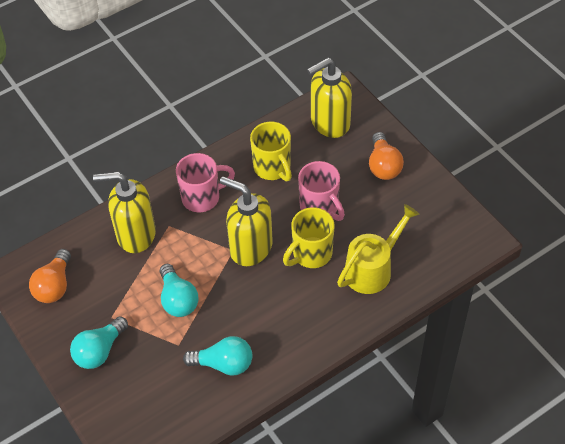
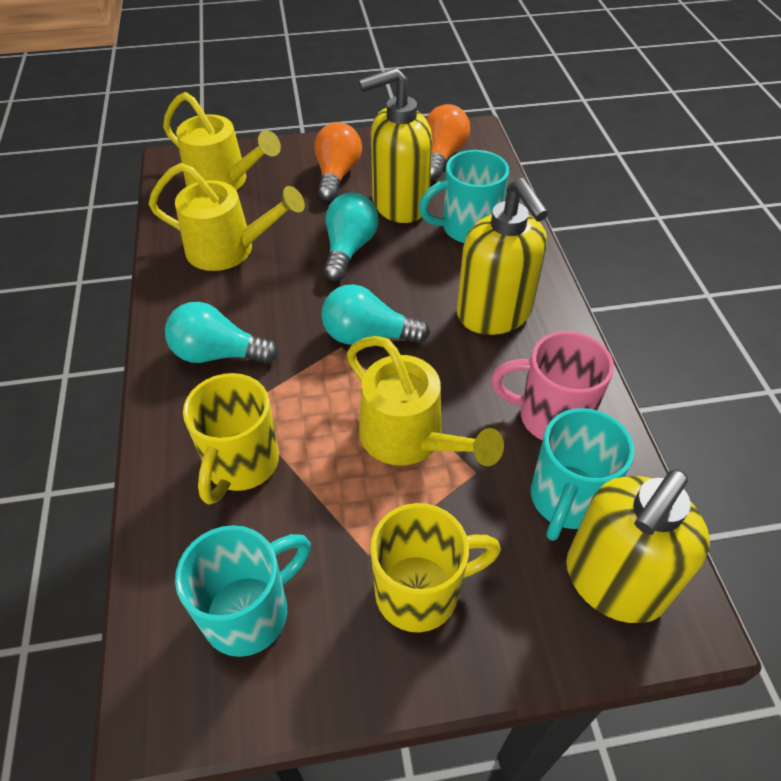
pink mug: [176,153,235,212] [298,161,345,221] = 2 -> [491,331,614,440] = 1
turquoise mug: none = 0 -> [175,525,311,657] [419,150,509,243] [531,408,634,541] = 3
yellow watering can: [337,204,420,294] = 1 -> [149,163,305,271] [163,92,281,190] [347,336,504,466] = 3

